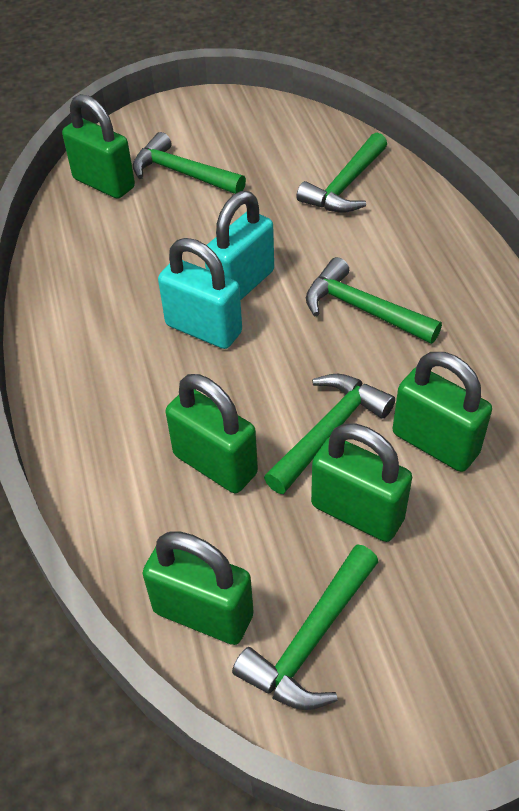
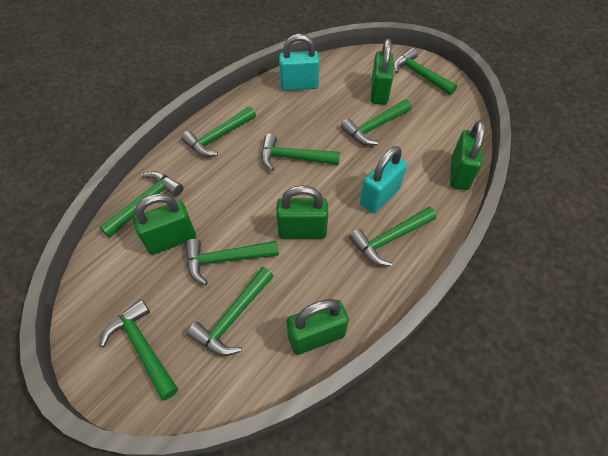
green hammer: [132,132,246,194] [232,544,379,710] [264,374,395,494] [296,133,387,213] [306,257,442,344] = 5 -> [99,171,183,238] [100,299,178,401] [181,106,256,157] [185,239,279,285] [187,267,274,356] [261,134,340,171] [341,99,411,145] [349,207,437,266] [393,48,457,95] = 9

